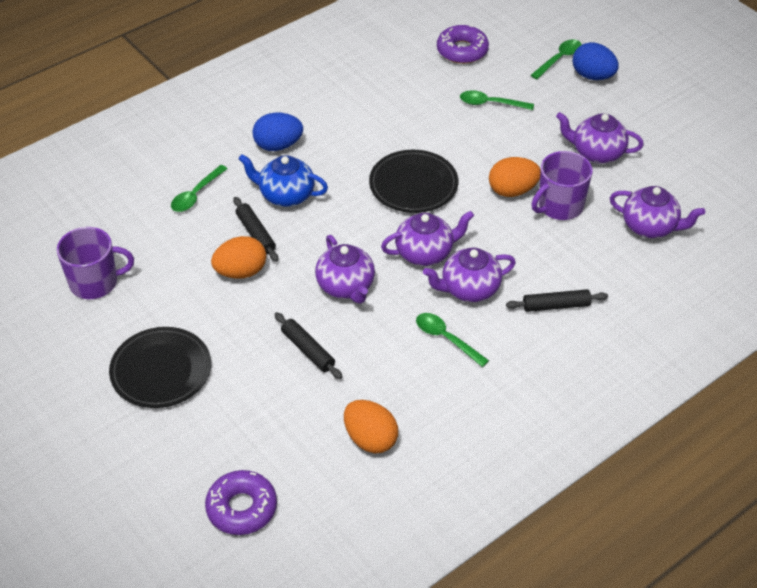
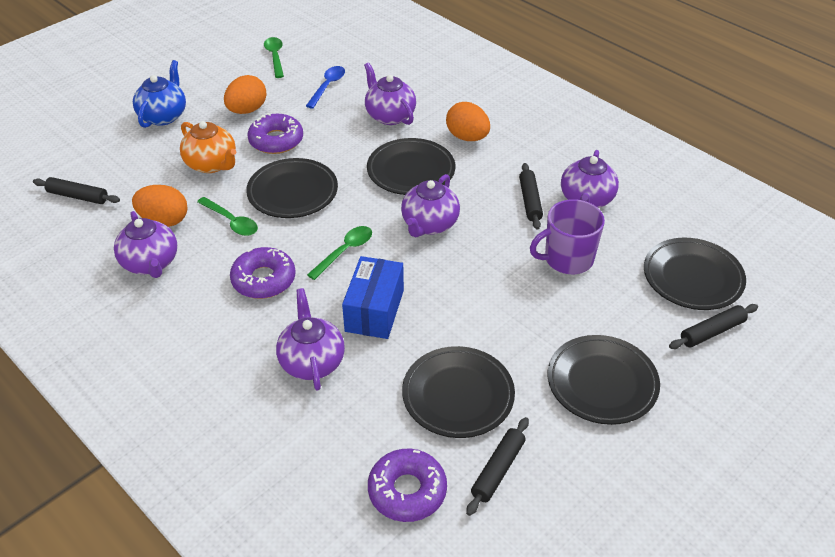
black plate: [109,327,211,408] [369,150,458,213] = 2 -> [246,158,338,218] [367,138,455,195] [402,346,515,438] [548,335,660,425] [644,238,746,310] = 5
black rolling pin: [233,197,278,262] [274,312,343,379] [506,289,608,312] = 3 -> [33,177,120,204] [466,417,529,516] [519,163,543,230] [669,304,758,349] = 4
blue box: none = 0 -> [342,256,404,339] = 1
blue egg: [252,113,303,151] [572,42,619,80] = 2 -> none = 0
blue spoon: none = 0 -> [306,66,345,108] = 1
green spoon: [171,165,227,212] [416,313,489,367] [460,90,534,110] [531,39,582,79] = 4 -> [197,197,258,236] [264,37,284,78] [307,226,372,280] = 3
orange teapot: none = 0 -> [180,121,236,173] = 1
purple donut: [205,470,277,535] [437,25,489,64] = 2 -> [230,247,296,299] [248,113,303,154] [368,449,447,522] = 3
purple mug: [57,227,134,299] [532,151,593,220] = 2 -> [530,199,605,274] = 1

